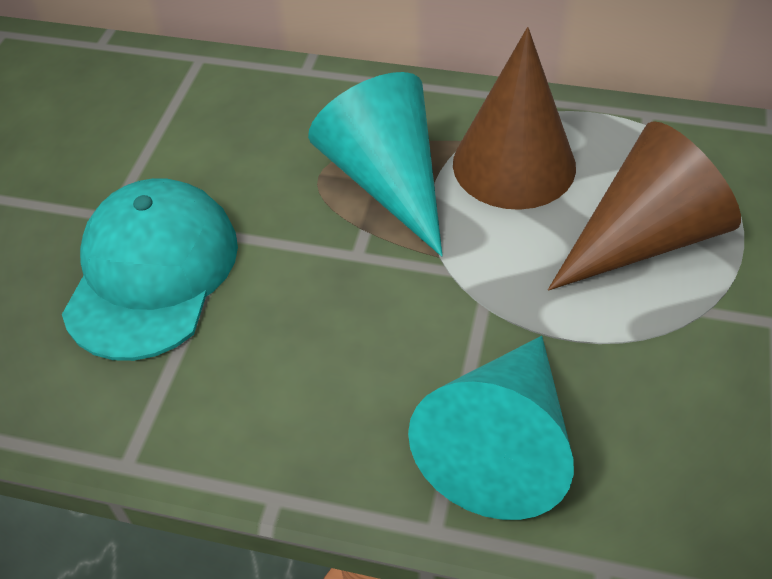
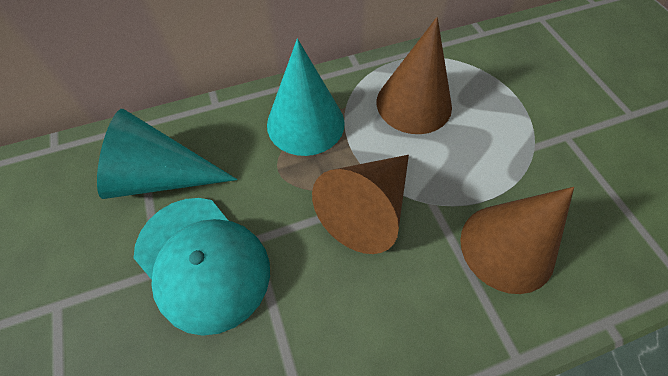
brown cone: [453,27,576,210] [548,121,741,291] = 2 -> [312,155,409,254] [377,17,452,134] [460,187,574,294] = 3

